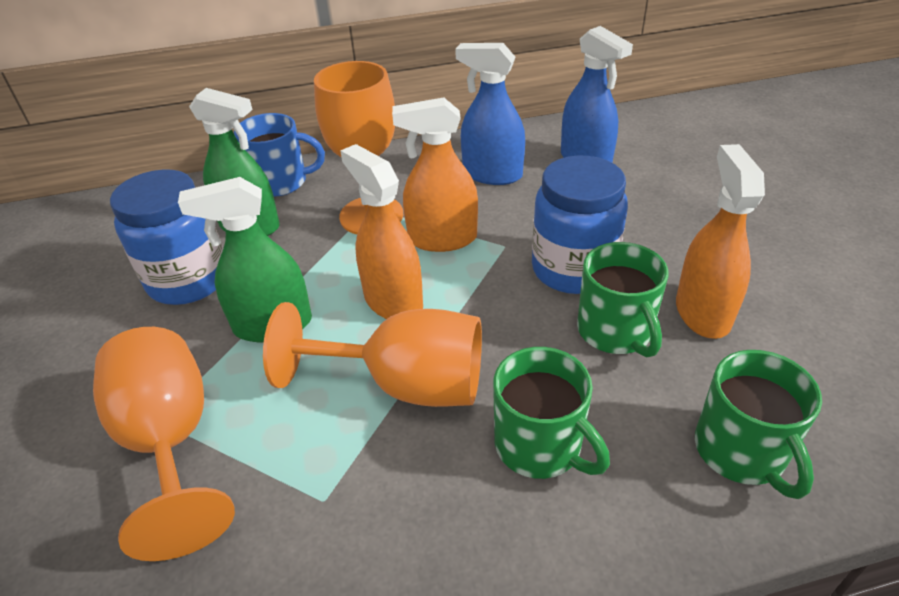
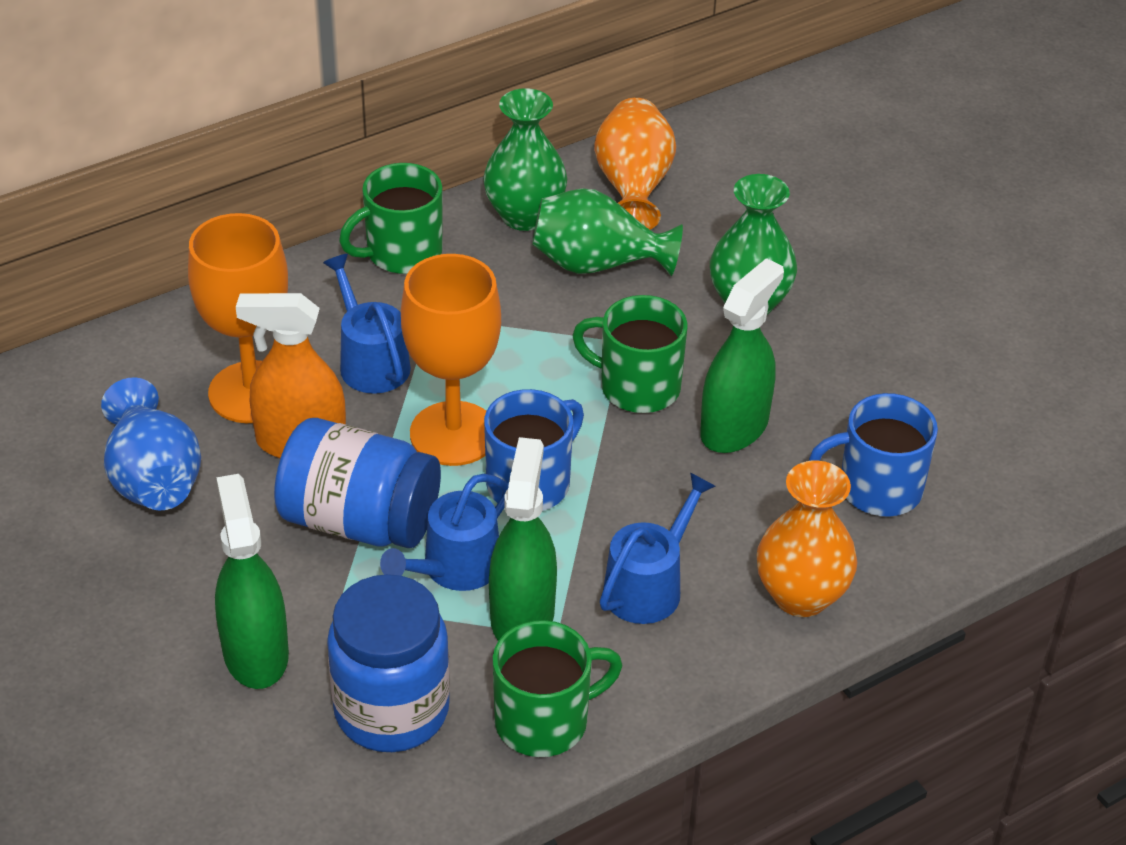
blue mug: [234,113,325,197] = 1 -> [484,389,584,511] [809,393,938,516] = 2
blue spray bottle: [455,43,525,185] [561,26,633,163] = 2 -> none = 0
blue vase: none = 0 -> [101,377,201,511] = 1
blue watering can: none = 0 -> [323,254,411,394] [380,474,509,591] [600,472,716,624] = 3
green spray bottle: [178,177,312,342] [189,88,280,236] = 2 -> [215,474,289,689] [489,437,557,641] [700,258,784,453] = 3
green vase: none = 0 -> [483,88,567,231] [532,188,683,276] [710,174,797,315] = 3
orange goblet: [93,327,235,561] [263,302,482,407] [314,61,403,234] = 3 -> [188,213,288,423] [401,254,501,466] = 2
orange spray bottle: [340,144,423,319] [392,97,478,252] [676,144,765,339] = 3 -> [236,293,346,458] = 1
orange vase: none = 0 -> [594,98,676,230] [757,461,857,617] = 2

